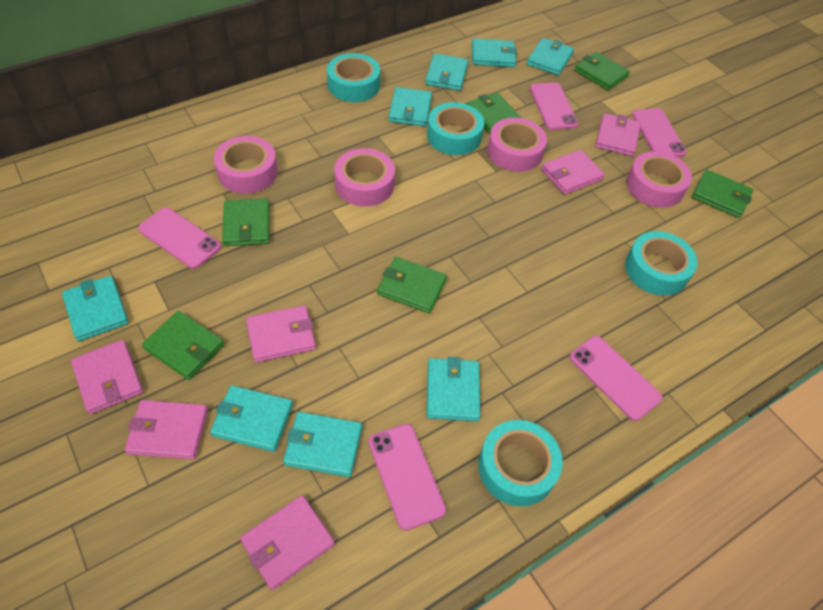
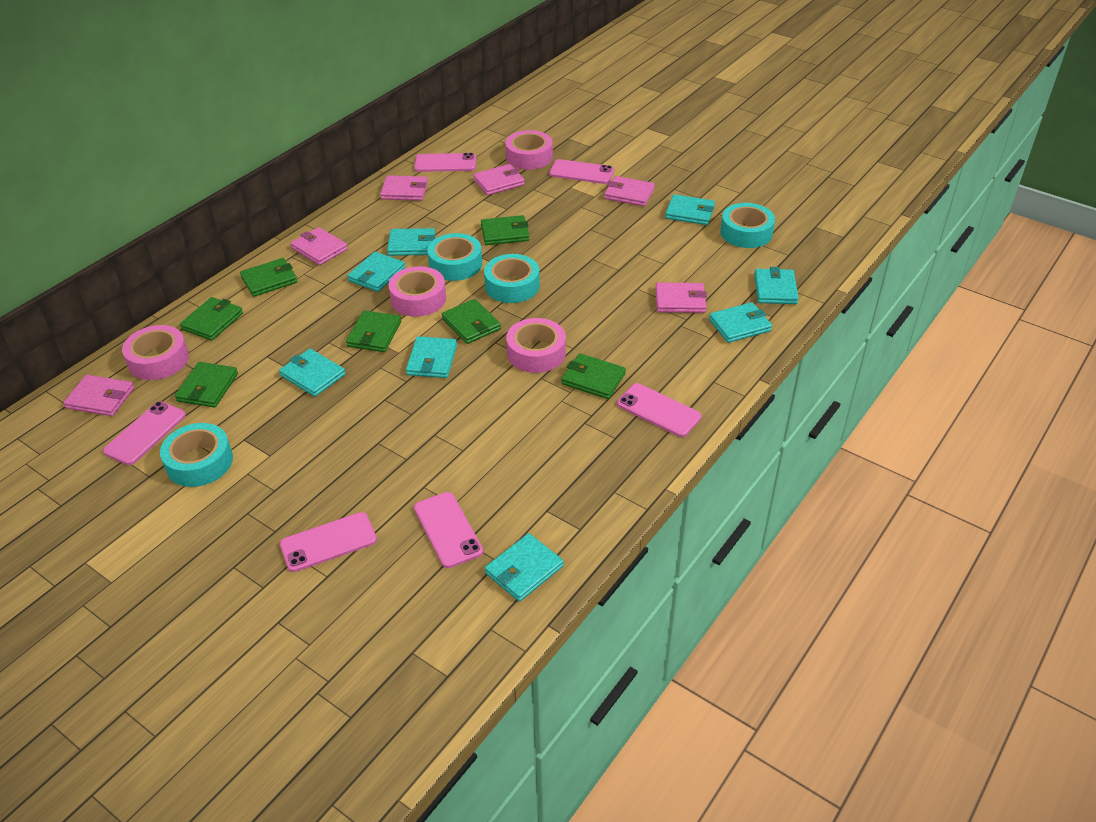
green wallet: [142,311,224,380] [222,199,270,246] [377,257,447,313] [467,93,521,135] [574,52,630,91] [692,169,753,218] = 6 -> [175,362,238,408] [180,297,243,341] [240,258,298,297] [346,310,401,352] [442,299,501,344] [481,215,529,245] [561,353,626,399] = 7
pink phone: [138,207,221,269] [368,424,446,531] [530,82,578,130] [570,336,662,421] [632,108,687,157] = 5 -> [103,401,186,465] [280,512,377,572] [414,153,476,172] [414,492,483,568] [549,159,614,184] [617,383,701,437] = 6

